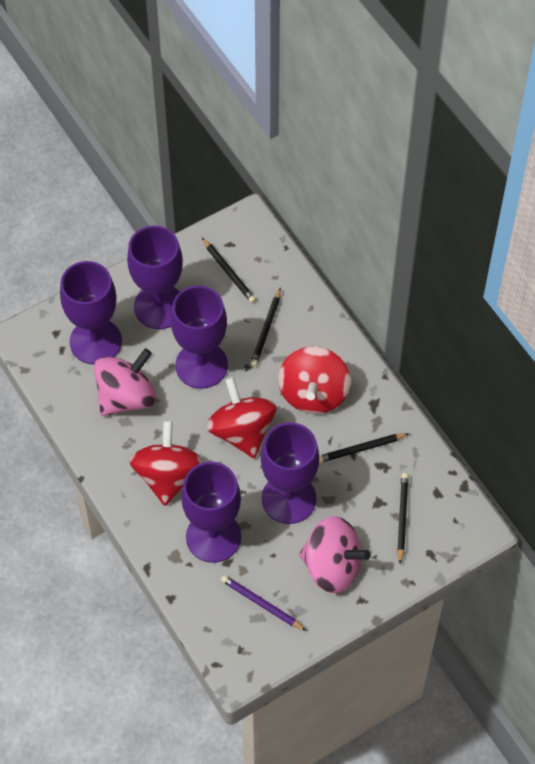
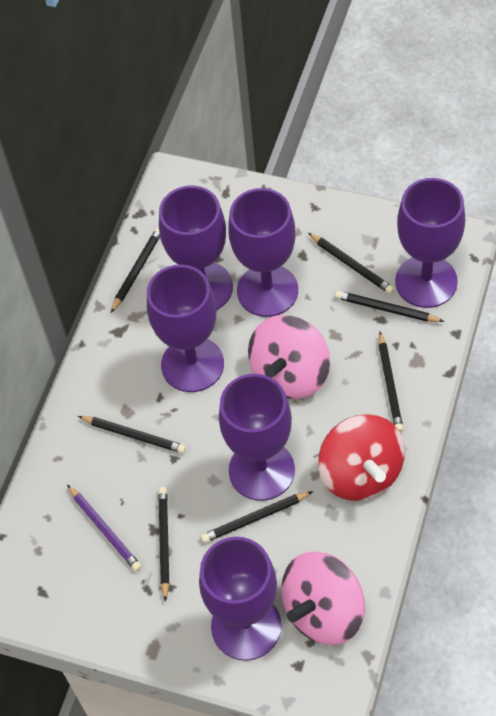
black pencil: [202,238,256,303] [250,288,281,366] [319,433,409,463] [397,473,409,564] = 4 -> [78,416,186,453] [111,227,160,313] [158,487,170,602] [201,491,313,543] [308,233,394,294] [335,291,445,322] [378,332,403,432] = 7
purple goblet: [60,261,122,364] [127,226,183,329] [171,285,228,389] [181,462,241,563] [261,422,319,524] = 5 -> [147,265,224,392] [159,186,233,310] [199,537,282,661] [219,374,295,501] [228,188,298,317] [395,178,465,308] = 6
red spinning top: [129,420,204,506] [206,377,277,458] [278,347,351,414] = 3 -> [318,414,405,501] = 1

